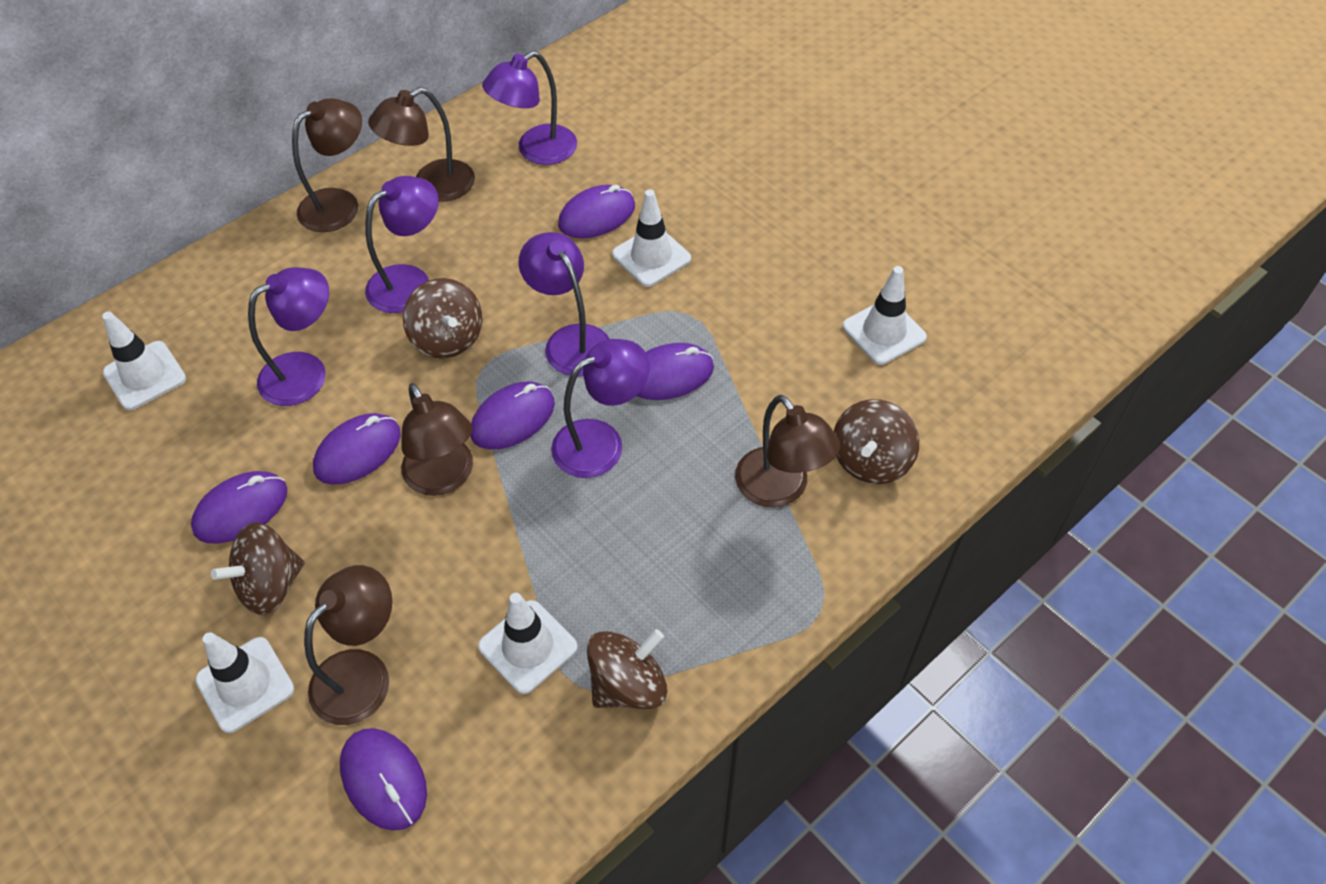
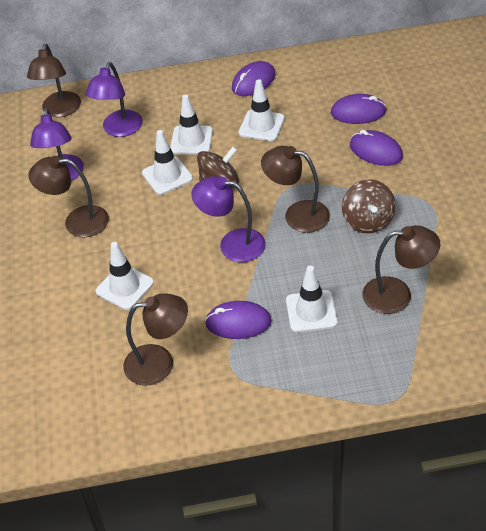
brown spinning top: [211,522,305,615] [403,278,483,359] [587,629,667,709] [834,399,919,484] = 4 -> [197,146,239,188] [342,179,395,234] = 2
purple lamp: [248,267,329,406] [365,176,439,313] [482,51,577,165] [518,232,610,376] [551,339,650,478] = 5 -> [30,108,84,181] [85,62,143,137] [191,176,266,262] = 3
purple mouse: [191,471,287,543] [313,413,401,485] [340,728,427,831] [470,382,555,449] [558,185,635,238] [636,343,714,400] = 6 -> [205,301,272,339] [232,61,275,96] [331,94,387,124] [350,130,403,166] = 4

